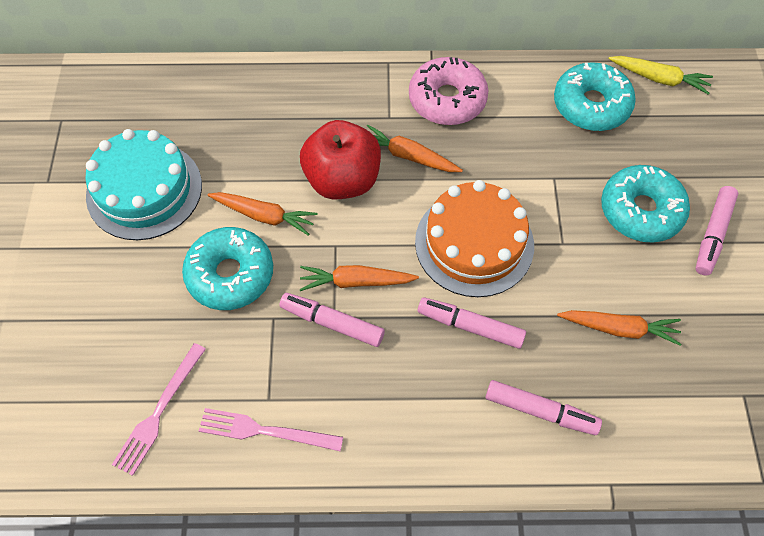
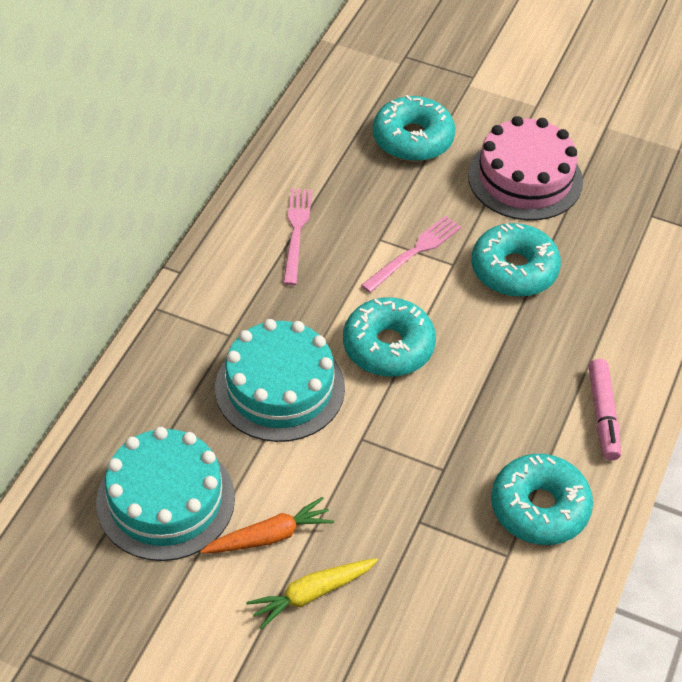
orange cake: [415,180,534,297] = 1 -> none = 0
orange carrot: [207,192,317,236] [299,265,419,291] [367,125,463,172] [557,310,681,346] = 4 -> [200,497,334,554] = 1
pink cake: none = 0 -> [468,116,583,220] = 1
pink donut: [409,57,488,125] = 1 -> none = 0
pink marker: [279,293,385,347] [418,297,526,349] [486,380,602,435] [695,186,738,276] = 4 -> [589,359,621,461] = 1
red apple: [300,120,381,199] = 1 -> none = 0
turquoise cake: [85,129,202,240] = 1 -> [96,427,235,561] [215,319,345,442] = 2
turquoise donut: [182,227,273,310] [554,62,636,131] [601,165,690,243] = 3 -> [343,297,436,376] [373,95,455,161] [472,223,561,297] [491,454,593,545] = 4

